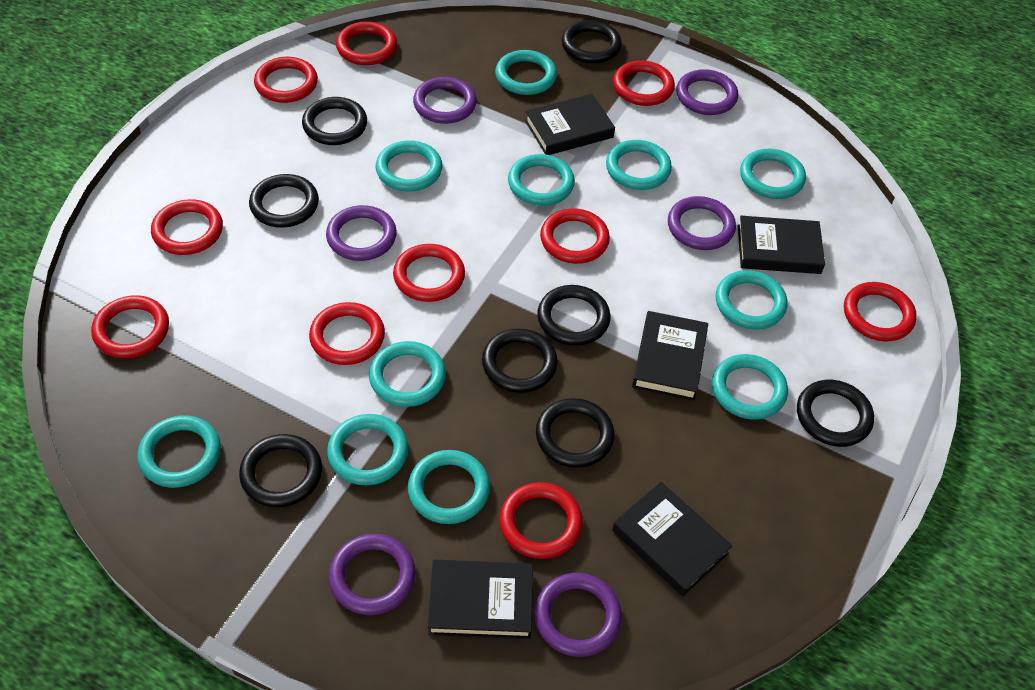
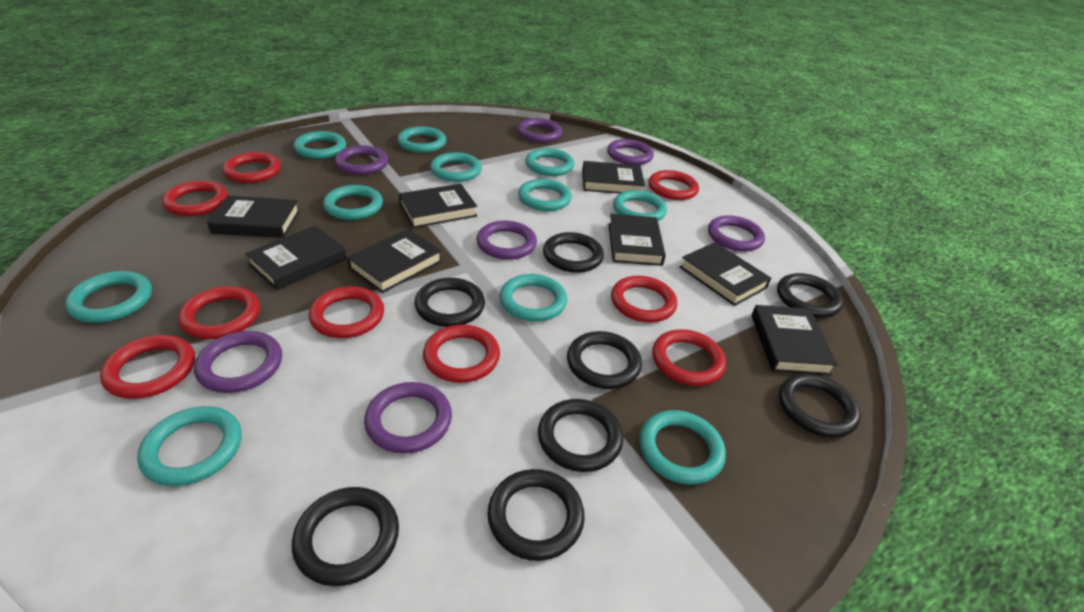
black book: [428,560,533,639] [525,94,615,155] [612,482,732,596] [632,311,708,401] [738,216,825,274] = 5 -> [207,196,300,238] [245,226,347,290] [347,229,442,293] [399,184,477,228] [582,161,645,194] [609,214,666,266] [680,242,771,306] [751,305,838,376] = 8
purple ring: [326,205,397,261] [329,534,416,615] [413,77,477,124] [534,573,622,657] [668,196,736,250] [676,69,738,115] = 6 -> [194,331,282,393] [335,145,388,175] [364,382,452,454] [476,221,537,260] [518,118,562,143] [607,139,654,165] [708,215,765,252] = 7
red ring: [91,295,169,358] [151,199,223,255] [254,57,318,103] [309,302,385,365] [336,21,397,65] [393,244,465,302] [499,482,583,559] [540,208,610,264] [613,60,675,106] [844,282,917,341] = 10 -> [100,335,195,399] [162,180,228,216] [178,286,260,339] [222,152,281,183] [309,286,384,338] [423,324,500,383] [611,276,677,323] [648,170,699,200] [652,329,726,386] = 9

